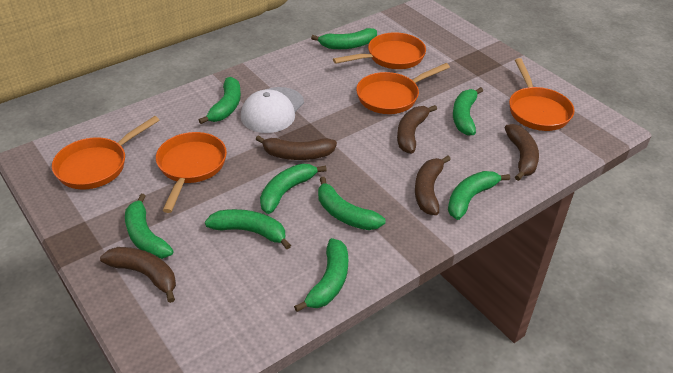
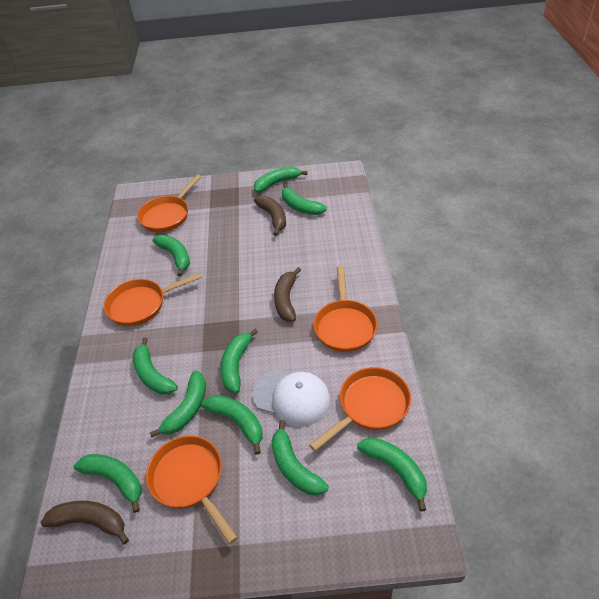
brown banana: [100,247,176,303] [256,135,337,160] [397,105,437,153] [415,156,451,215] [505,124,539,181] = 5 -> [41,501,129,545] [254,196,286,236] [274,267,301,322] = 3
green banana: [125,194,174,259] [199,77,241,124] [205,209,291,249] [260,164,327,214] [294,238,348,312] [311,28,377,49] [318,177,385,230] [448,171,510,220] [453,87,483,135] = 9 -> [74,454,142,513] [133,338,178,395] [150,370,206,437] [152,235,190,276] [201,395,263,455] [221,328,258,393] [254,166,307,192] [271,420,328,495] [282,184,327,215] [357,437,427,511] = 10

